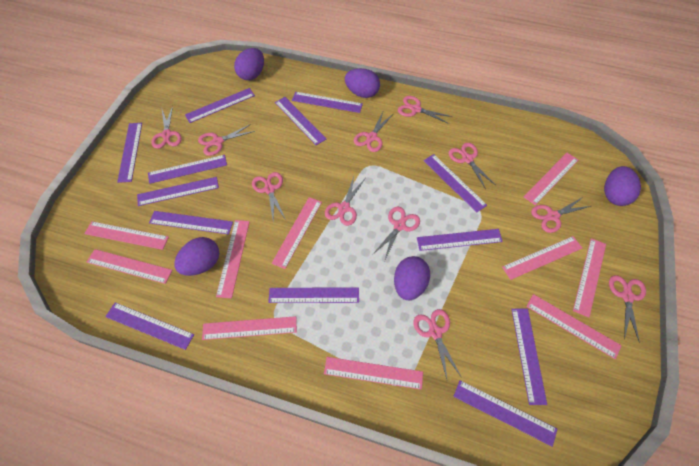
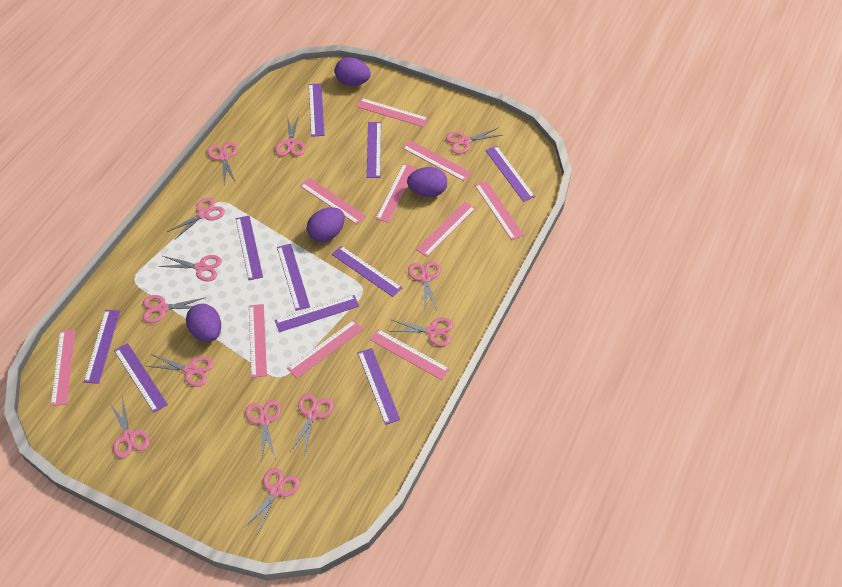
pink scissors: [151,106,182,149] [198,124,255,156] [252,172,286,223] [325,177,365,226] [354,110,393,152] [373,207,420,261] [398,96,453,124] [413,309,462,379] [449,143,495,189] [531,197,591,233] [609,275,646,343] = 11 -> [109,396,150,458] [143,295,206,323] [146,354,213,387] [159,255,222,282] [167,197,225,239] [207,142,237,184] [244,468,300,534] [245,400,281,462] [275,115,305,156] [290,394,334,455] [390,317,453,346] [408,261,441,313] [446,127,502,154] = 13
purple egg: [174,237,219,276] [234,48,264,80] [345,68,380,98] [394,256,430,300] [604,166,641,206] = 5 -> [186,304,221,342] [307,207,345,242] [335,57,371,86] [407,167,447,197] = 4
purple ruler: [105,302,194,350] [117,123,142,183] [137,177,219,206] [148,155,227,184] [149,211,233,235] [185,88,255,123] [268,288,359,303] [275,97,326,145] [292,92,363,113] [417,229,503,251] [424,154,487,212] [453,380,557,447] [511,309,547,405] = 13 -> [84,310,120,384] [114,343,168,413] [236,216,263,280] [275,295,359,332] [277,244,310,311] [309,83,324,137] [332,246,402,297] [358,348,400,425] [367,122,381,178] [485,146,535,202] = 10

